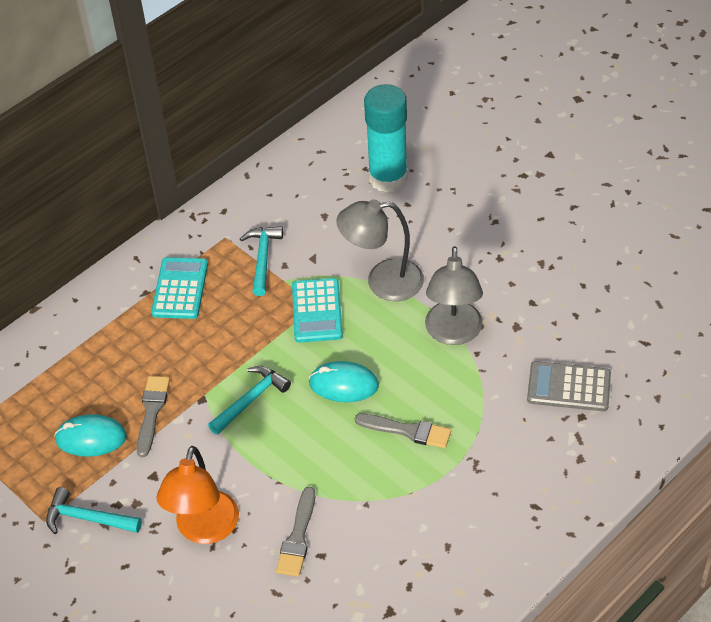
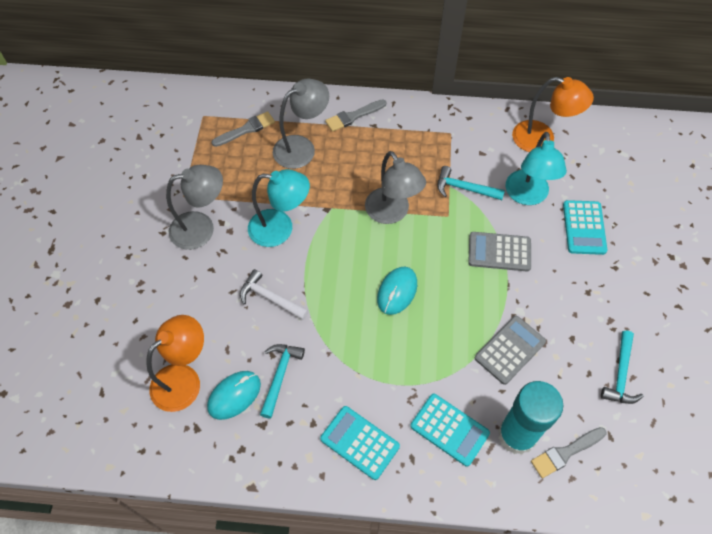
grey calculator: [527,361,611,411] = 1 -> [468,232,531,271] [475,316,546,385] = 2
grey lamp: [337,199,424,301] [425,246,483,345] = 2 -> [166,165,223,250] [273,79,329,169] [365,151,426,224] = 3
orange lamp: [157,446,239,544] = 1 -> [146,315,204,412] [512,77,594,152] = 2
turquoise calculator: [151,257,208,319] [292,278,343,343] = 2 -> [320,406,400,480] [411,394,490,467] [563,200,607,255] = 3
turquoise lamp: none = 0 -> [248,169,310,247] [505,132,567,205] = 2
white hammer: none = 0 -> [240,269,309,320] = 1

